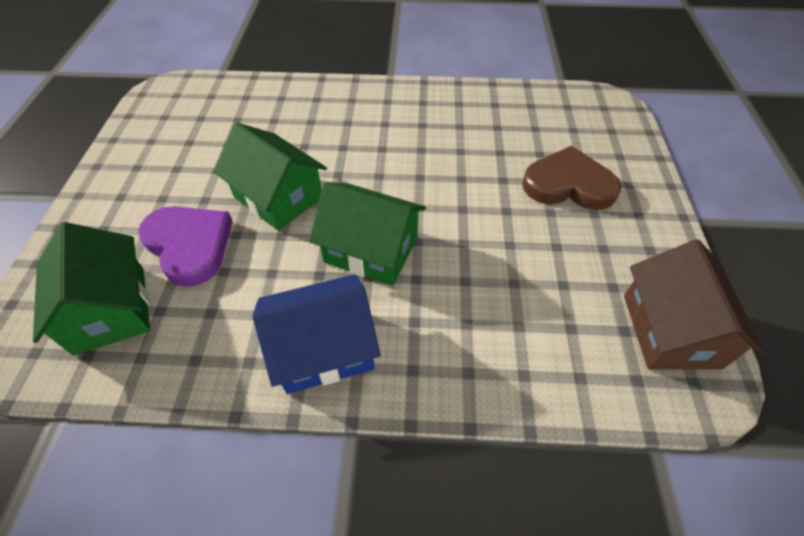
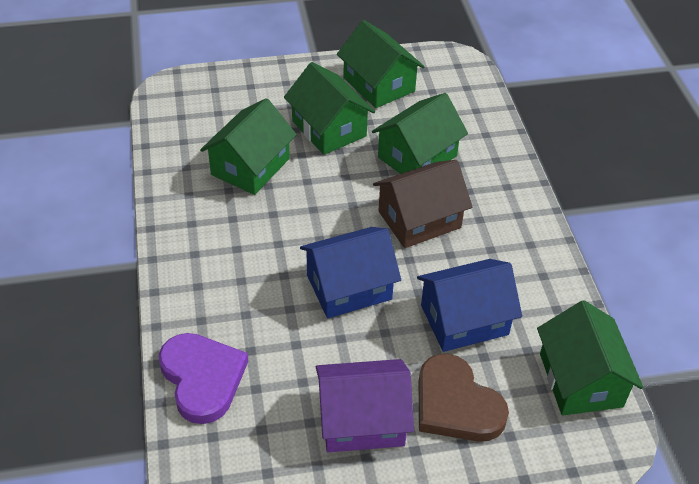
blue house: [252,274,381,394] = 1 -> [300,227,401,318] [417,259,522,352] = 2
green house: [33,222,150,356] [214,122,327,231] [309,182,426,286] = 3 -> [200,98,297,195] [284,62,375,155] [337,20,425,108] [372,93,468,174] [537,300,643,415] = 5
purple house: none = 0 -> [316,359,414,452] = 1

